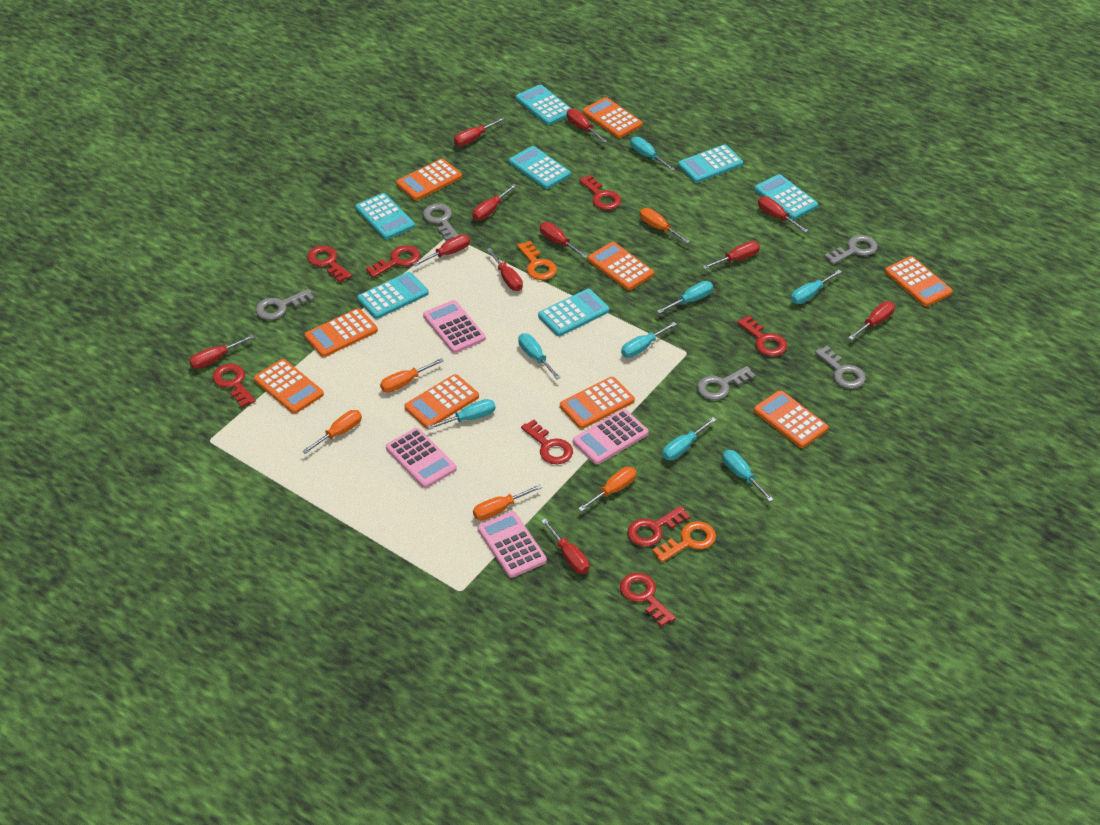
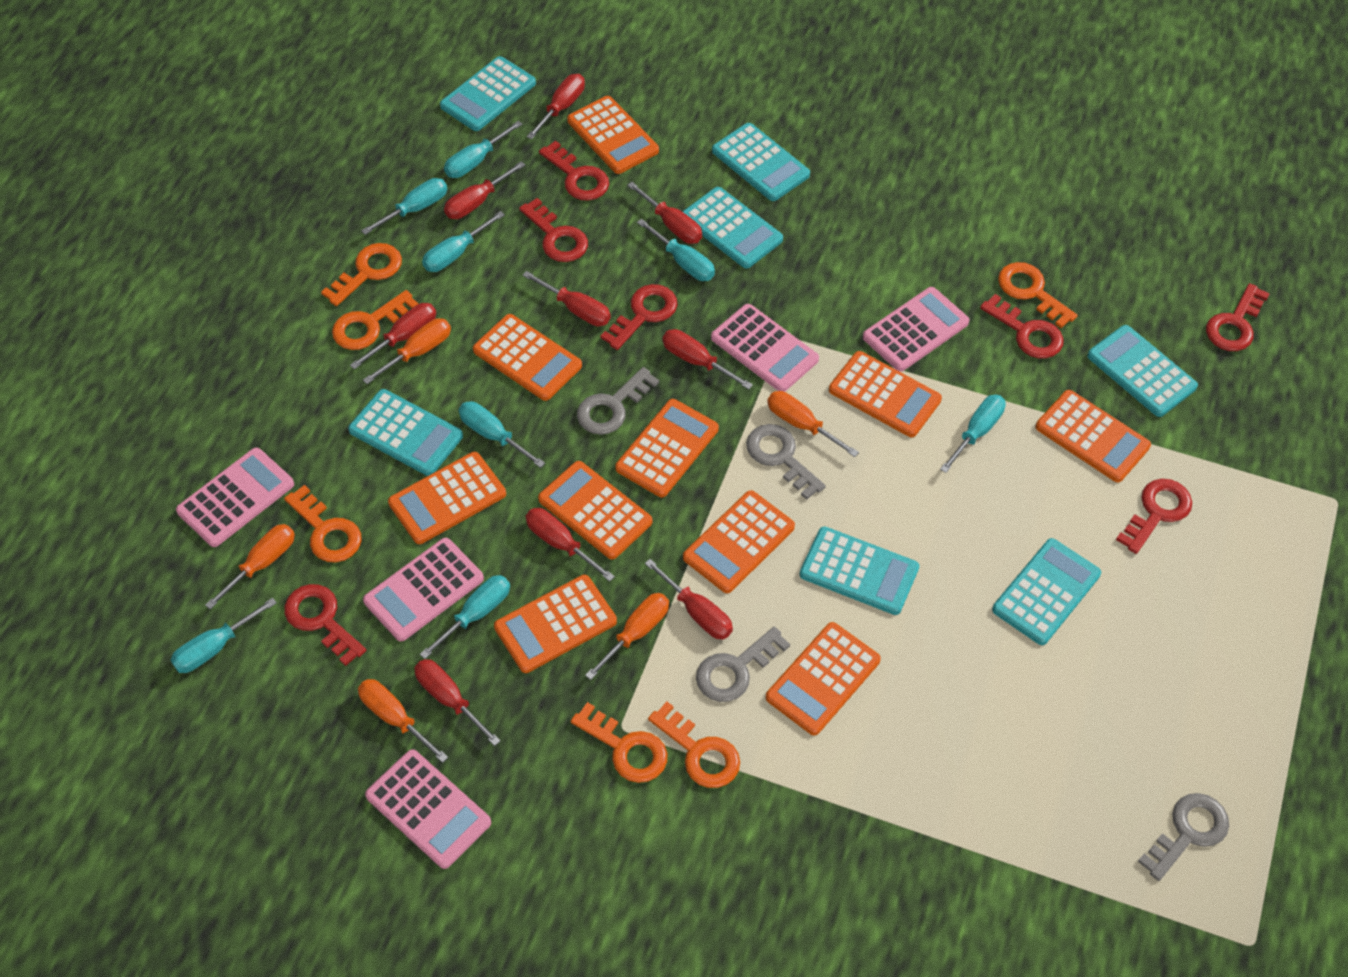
grey key: [256,289,315,320] [423,204,458,241] [697,366,756,400] [815,346,866,389] [824,235,878,265] = 5 -> [577,367,659,435] [696,627,790,702] [746,424,826,500] [1138,793,1229,881] = 4
orange calculator: [254,359,324,414] [305,308,378,357] [396,158,462,200] [404,374,479,429] [560,377,635,429] [582,97,643,138] [588,242,654,290] [754,390,829,448] [885,256,953,307] = 9 -> [388,452,506,544] [473,314,582,401] [494,575,617,673] [538,461,652,559] [567,96,659,174] [615,399,719,497] [683,490,795,593] [766,622,881,736] [829,351,942,437] [1036,390,1151,482] = 10
orange key: [517,241,557,280] [652,521,716,562] = 2 -> [284,485,361,562] [321,243,402,306] [332,290,418,350] [571,702,667,783] [648,702,740,788] [998,262,1078,328] = 6
pink calculator: [386,428,457,488] [423,300,486,353] [478,511,547,578] [573,409,649,464] = 4 -> [176,448,294,547] [363,538,484,641] [365,749,491,869] [711,304,819,392] [863,287,970,372] = 5
red key: [213,364,256,408] [307,246,352,282] [366,245,420,278] [521,419,573,464] [579,175,621,210] [620,573,676,627] [627,506,690,547] [737,315,787,356] = 8 -> [284,584,366,666] [519,198,588,262] [539,141,609,201] [601,284,677,350] [980,294,1064,358] [1116,479,1192,554] [1206,283,1270,351] = 7
red screwdriver: [189,335,254,369] [413,235,470,266] [454,117,505,146] [473,184,517,221] [487,248,523,291] [540,222,588,258] [541,519,589,574] [567,109,607,143] [703,241,760,269] [758,196,808,233] [848,301,895,340] = 11 -> [350,303,436,370] [414,659,500,746] [444,161,525,219] [522,271,611,326] [526,508,615,582] [527,74,585,139] [627,182,702,244] [645,559,733,639] [662,329,753,390] = 9

